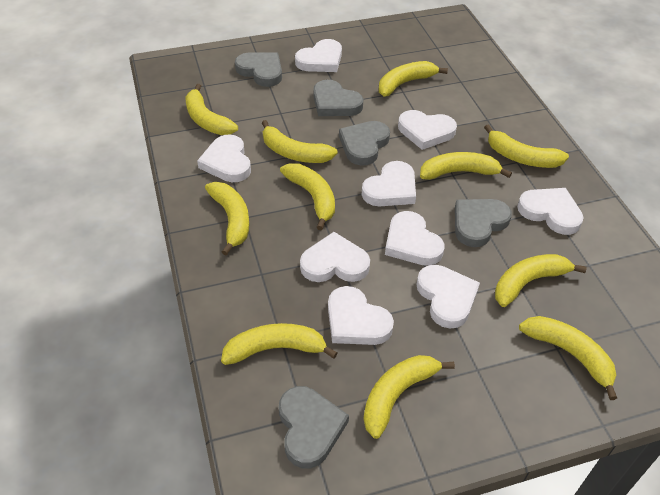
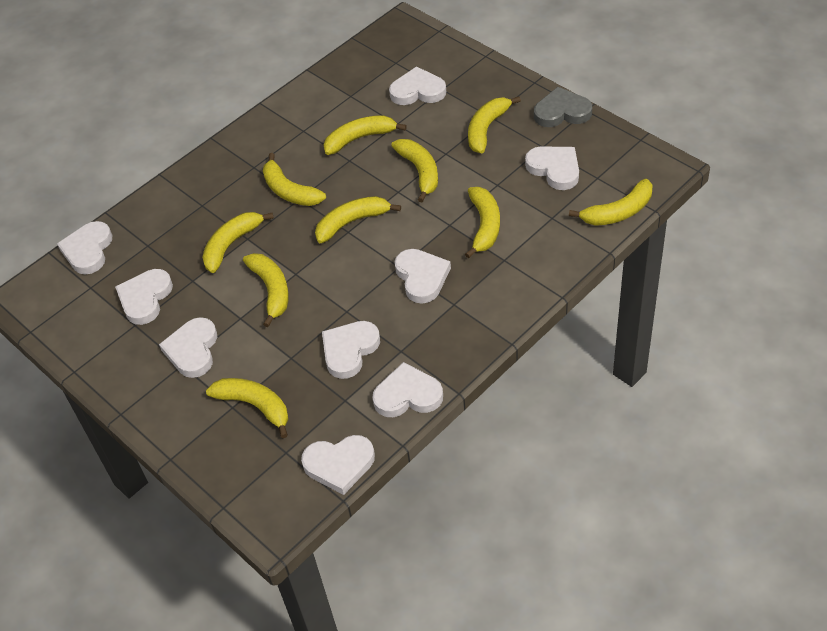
grey heart: [235,53,282,87] [279,386,349,468] [313,80,364,116] [339,121,390,166] [455,199,512,247] = 5 -> [534,87,592,127] = 1
yellow banana: [185,84,238,135] [205,182,249,255] [221,323,338,365] [262,120,338,163] [280,163,335,230] [363,355,455,439] [379,61,448,97] [420,152,512,180] [484,124,569,168] [495,254,587,307] [519,316,617,400] = 11 -> [202,212,274,273] [206,378,288,438] [243,253,289,327] [263,153,326,206] [315,196,401,243] [324,115,407,155] [391,139,438,202] [465,187,500,258] [468,96,521,153] [569,179,652,226] = 10

